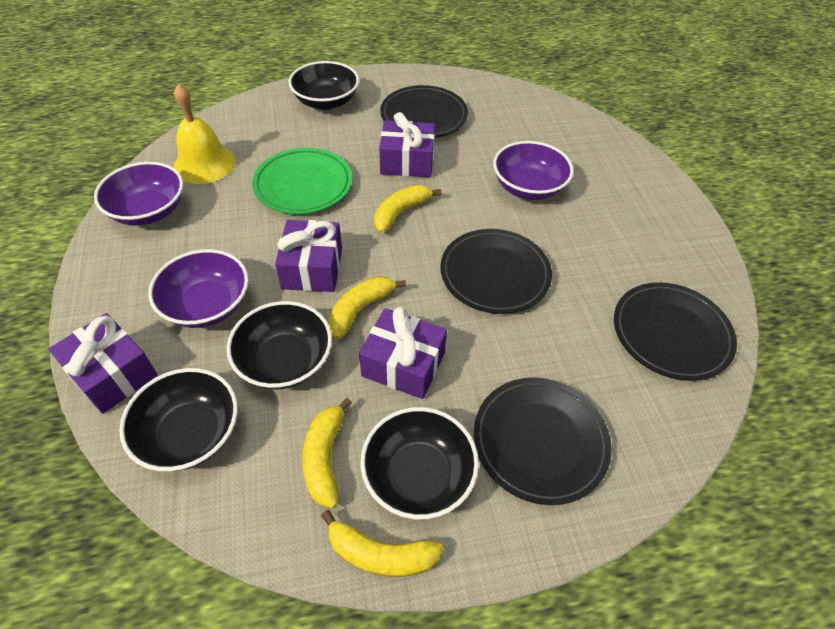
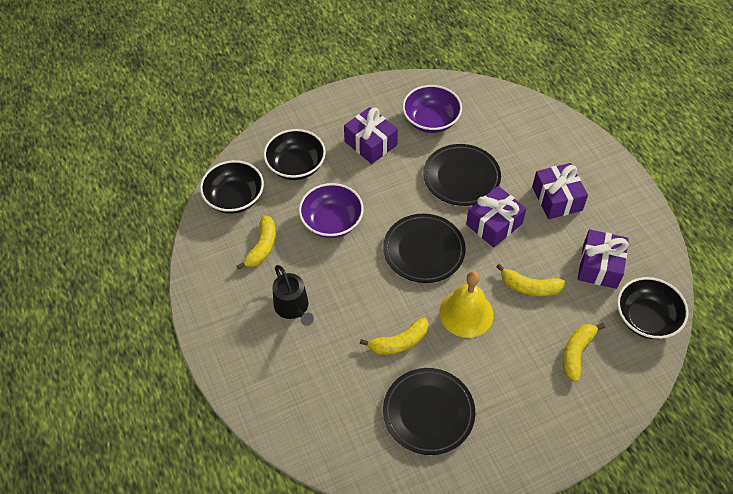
black bowl: [119,368,238,471] [227,301,332,390] [289,61,359,110] [360,407,479,519] = 4 -> [200,160,264,214] [264,129,326,180] [617,277,689,339] = 3
black plate: [380,85,468,138] [440,229,552,314] [474,377,612,505] [614,282,737,381] = 4 -> [383,214,466,283] [383,368,475,455] [423,144,501,206] = 3
black watering can: none = 0 -> [272,265,314,326] = 1
green plate: [252,148,352,214] = 1 -> none = 0
purple bowl: [94,162,183,226] [148,249,249,328] [493,141,574,200] = 3 -> [299,183,364,238] [402,85,462,133] = 2

